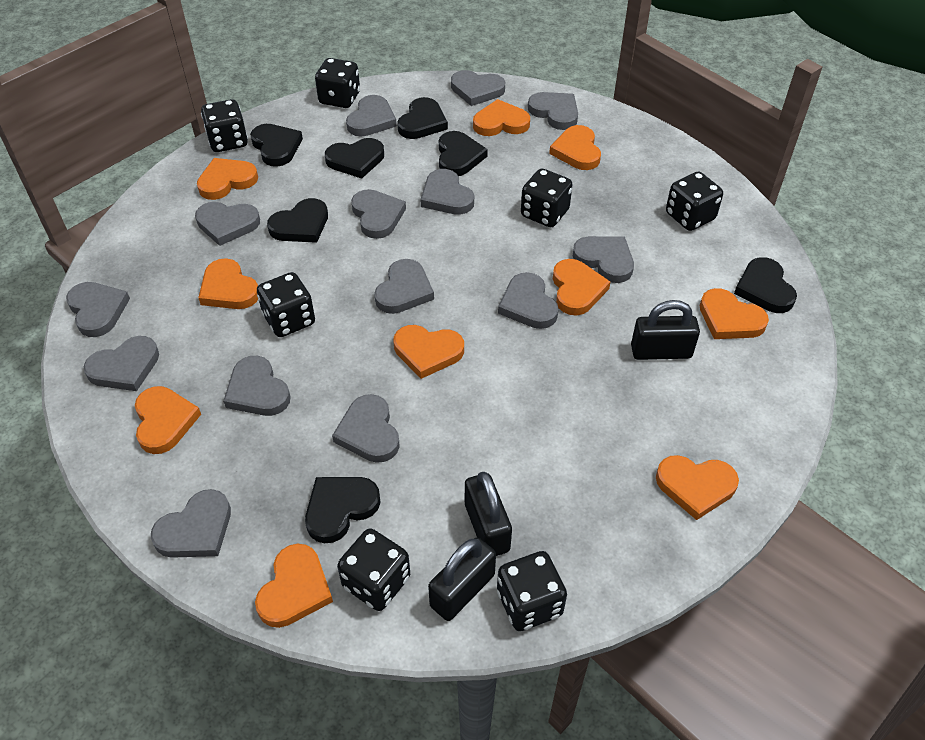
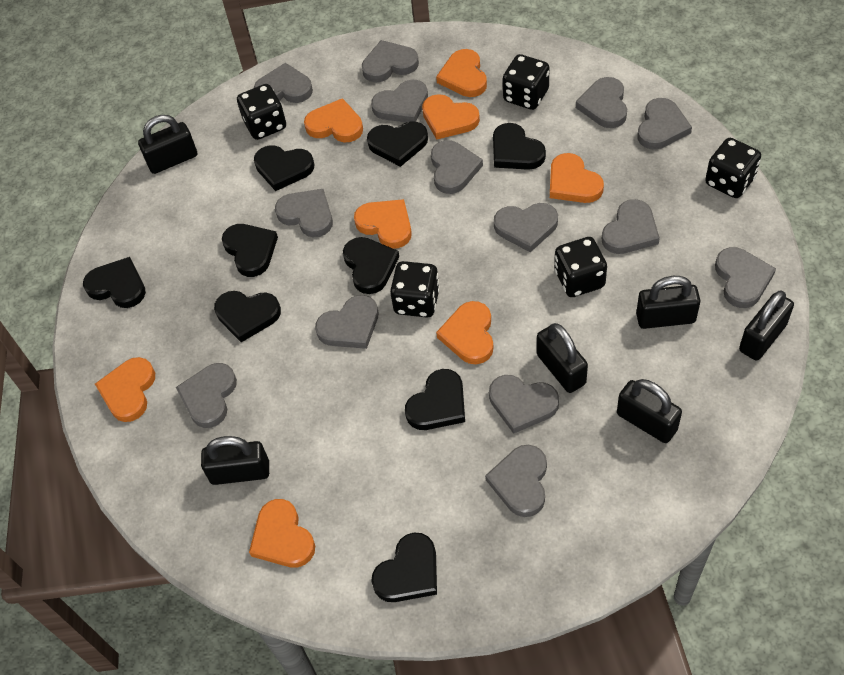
black dice: [201,99,248,152] [257,272,315,337] [315,58,360,108] [337,528,410,611] [497,551,567,631] [521,168,573,227] [666,172,723,231] = 7 -> [237,84,286,140] [390,261,440,317] [503,54,549,110] [555,237,607,297] [705,138,761,198] = 5
black heart: [250,124,303,167] [267,198,328,243] [305,477,381,543] [325,138,384,179] [397,97,448,139] [439,131,488,176] [734,257,797,313] = 7 -> [83,257,146,308] [214,291,281,342] [222,224,278,277] [254,145,315,191] [343,237,399,294] [367,121,428,167] [371,532,437,602] [405,369,465,430] [493,123,546,170] = 9
black padlock: [428,537,496,621] [465,472,512,556] [631,300,700,360] = 3 -> [138,115,197,174] [201,436,269,485] [537,323,588,393] [617,379,682,443] [636,276,700,329] [739,290,794,361] = 6
orange heart: [135,386,201,454] [197,158,258,200] [198,258,258,309] [255,544,333,628] [394,325,464,379] [473,99,530,136] [549,125,601,170] [553,259,610,316] [656,455,739,520] [700,288,769,339] = 10 -> [95,357,155,422] [249,499,315,568] [304,98,363,142] [354,199,412,249] [422,94,480,140] [436,49,487,97] [436,301,494,364] [550,153,604,203] = 8

